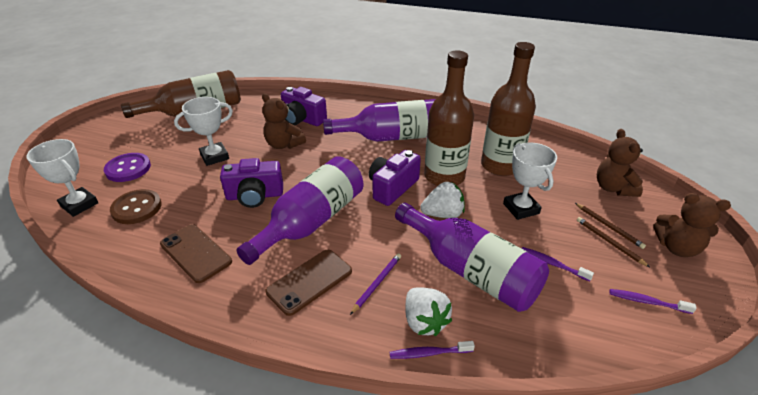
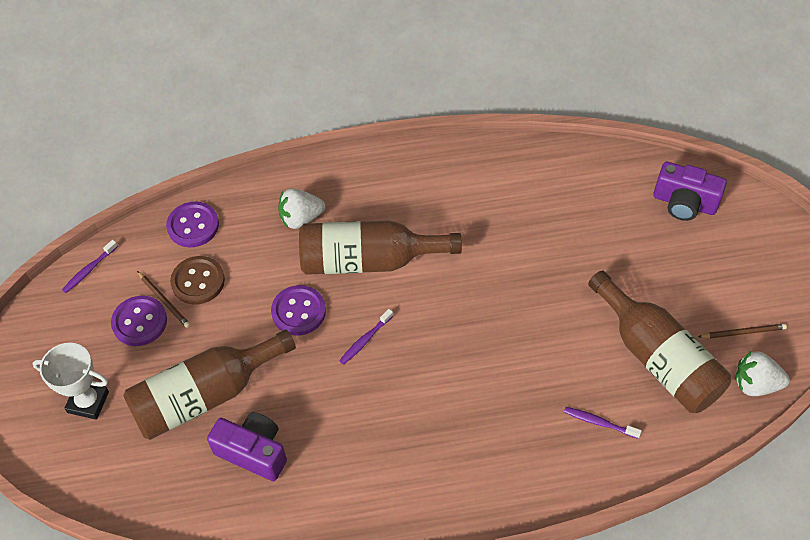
brown phone: [160,224,232,283] [266,250,352,316] = 2 -> none = 0
brown teddy bear: [262,93,306,149] [597,129,643,197] [653,193,731,257] = 3 -> none = 0
purple bottle: [237,156,363,265] [323,99,435,142] [395,203,549,312] = 3 -> none = 0
purple button: [104,153,151,182] = 1 -> [111,296,167,346] [166,202,219,247] [271,285,326,335] = 3
purple camera: [220,158,283,208] [281,87,327,126] [369,150,421,206] = 3 -> [207,412,287,481] [653,162,727,221] = 2
purple pencil: [350,253,401,315] = 1 -> none = 0
white trophy: [26,139,99,217] [174,97,233,166] [503,143,557,220] = 3 -> [33,343,109,420] = 1

